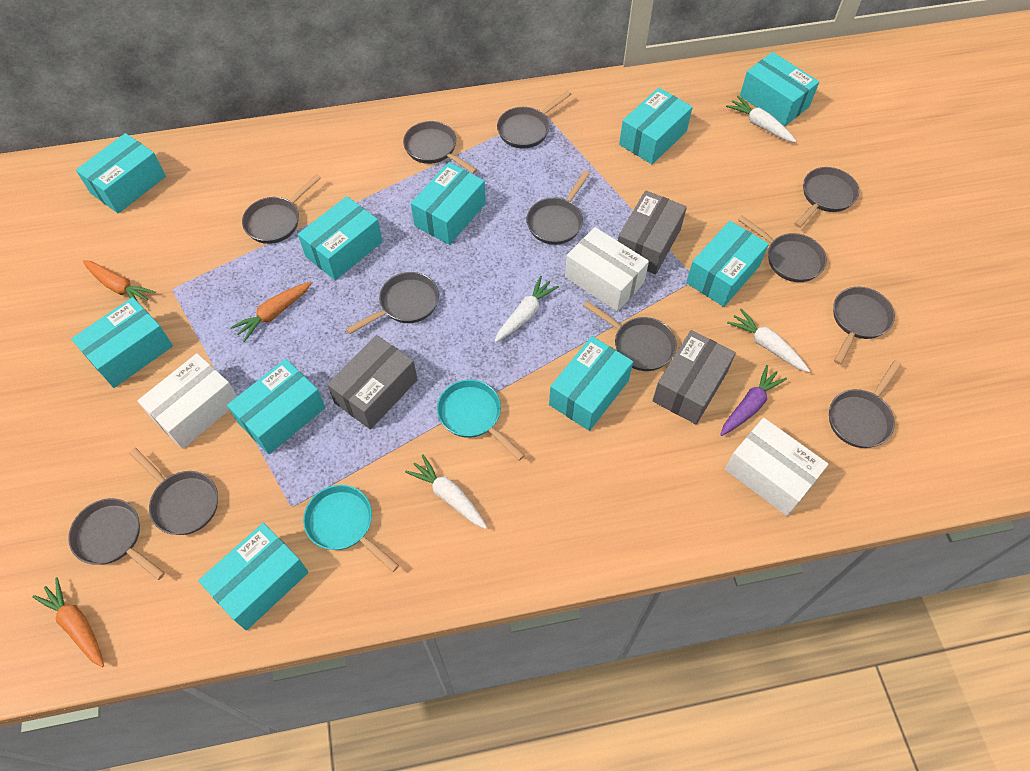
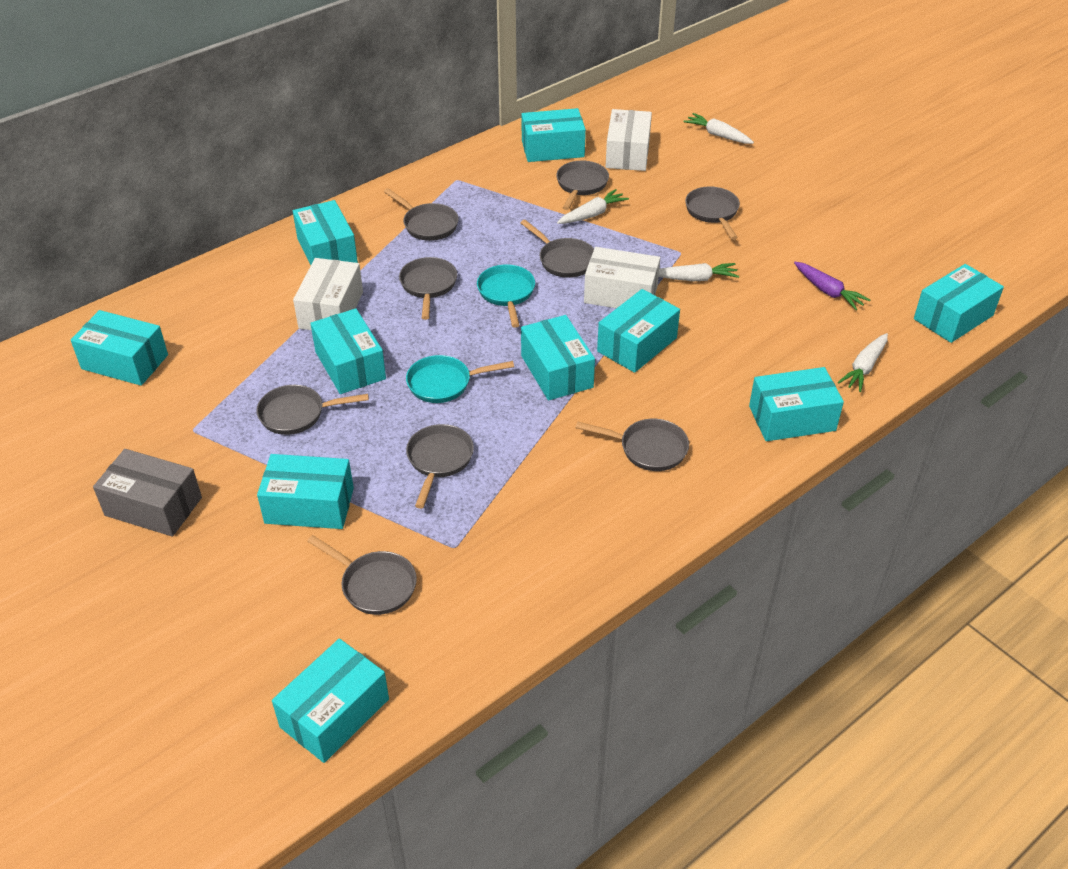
grey box: [327,335,418,430] [618,190,687,275] [653,330,736,424] = 3 -> [93,449,202,537] = 1
grey pan: [68,498,165,580] [129,448,218,535] [242,174,321,244] [346,272,439,334] [403,121,477,174] [497,91,571,148] [526,171,590,245] [583,301,677,371] [738,215,827,282] [795,167,859,228] [829,360,901,448] [833,287,895,365] = 12 -> [256,385,369,435] [307,535,417,615] [384,188,459,241] [399,257,457,320] [406,424,474,508] [520,220,594,278] [556,161,609,210] [576,419,689,471] [685,187,740,240] = 9
orange carrot: [32,577,104,667] [83,260,155,302] [230,282,312,342] = 3 -> none = 0

